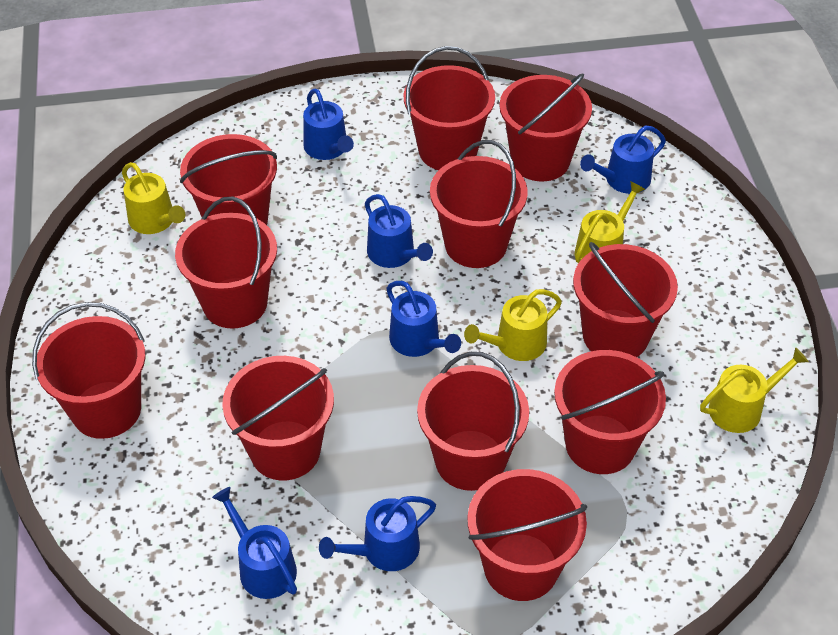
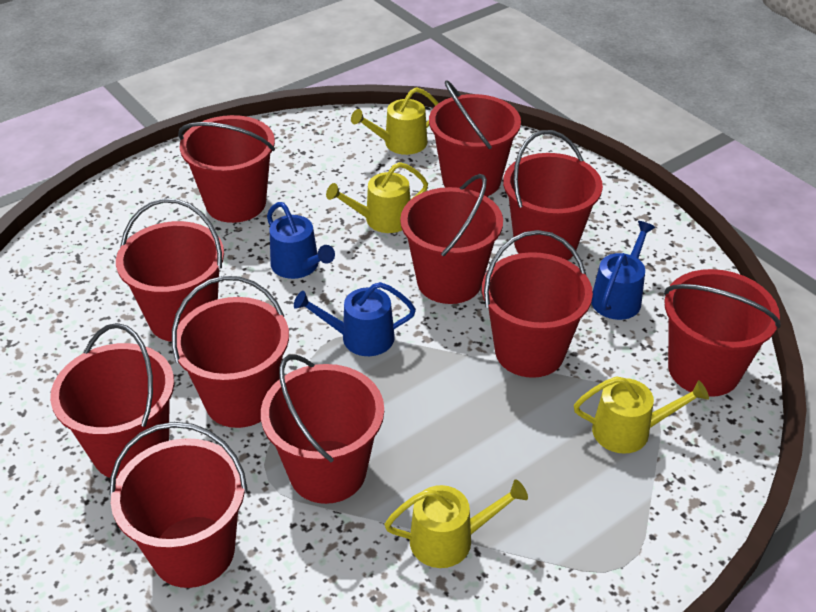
blue watering can: [212,487,297,599] [303,89,354,160] [319,496,436,571] [365,194,433,268] [386,281,461,357] [580,126,666,194] = 6 -> [267,202,335,279] [294,282,416,356] [591,221,655,320] = 3

